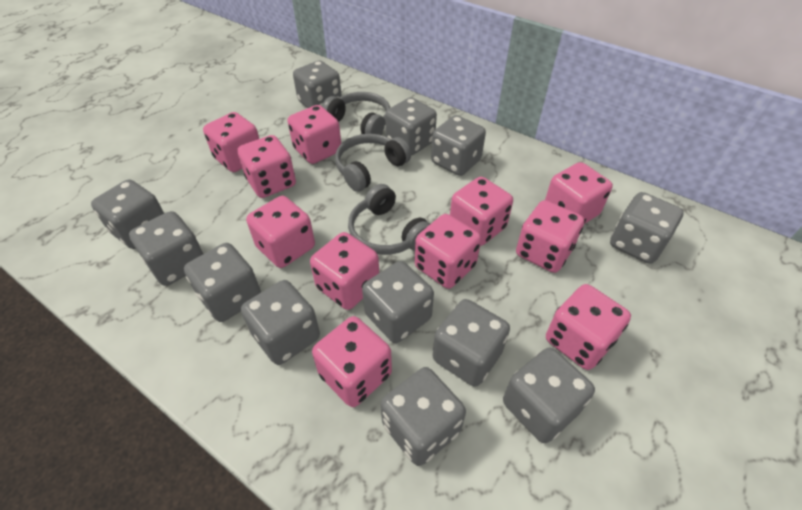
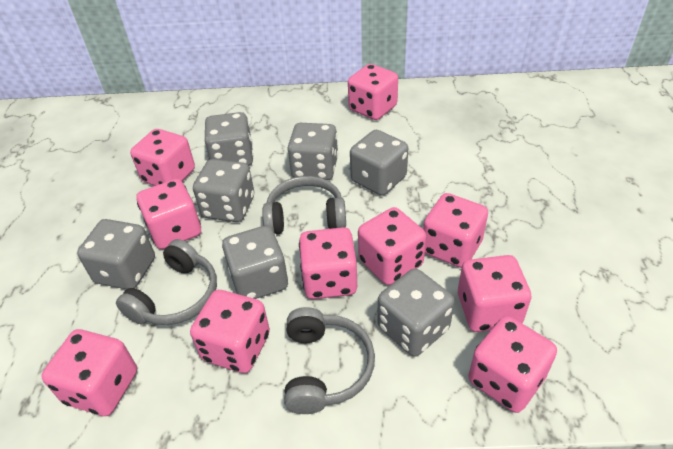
grey dice: [91,179,164,249] [129,211,204,286] [184,243,261,322] [241,280,320,365] [293,60,342,108] [362,261,434,343] [381,367,466,466] [385,97,437,155] [431,115,486,176] [433,299,510,387] [503,348,595,443] [610,192,684,264] = 12 -> [77,219,155,289] [193,159,254,222] [204,112,253,166] [222,226,288,299] [287,123,338,180] [350,130,408,196] [377,268,455,356] = 7
pink dice: [203,112,259,172] [237,135,296,198] [246,196,315,268] [287,105,341,164] [310,232,379,310] [312,316,392,407] [415,214,481,289] [450,177,513,246] [516,200,584,273] [545,162,613,224] [546,284,631,370] = 11 -> [41,329,137,416] [130,129,195,186] [136,179,201,249] [190,290,270,373] [299,227,357,299] [348,64,398,120] [358,207,426,285] [423,193,488,268] [458,255,531,332] [468,316,557,413] = 10

